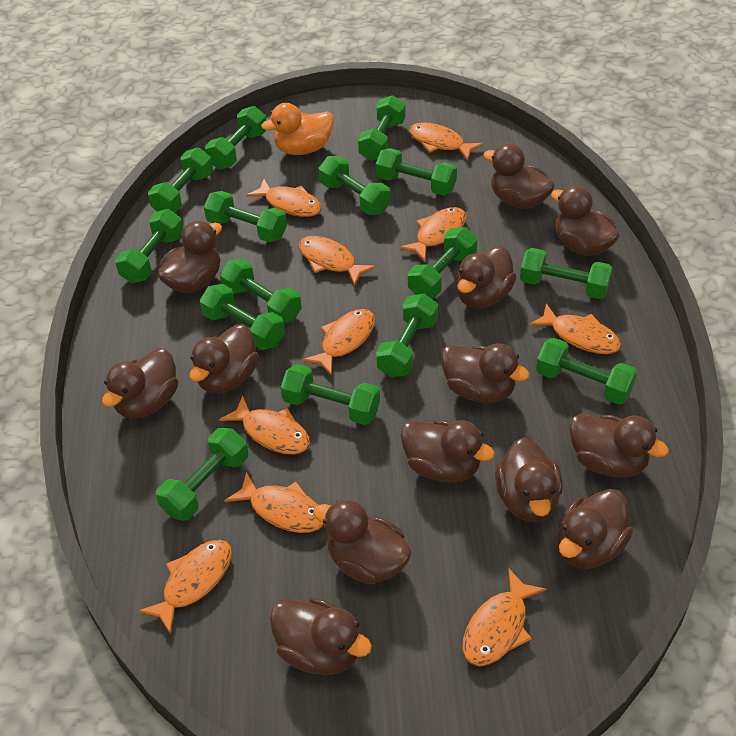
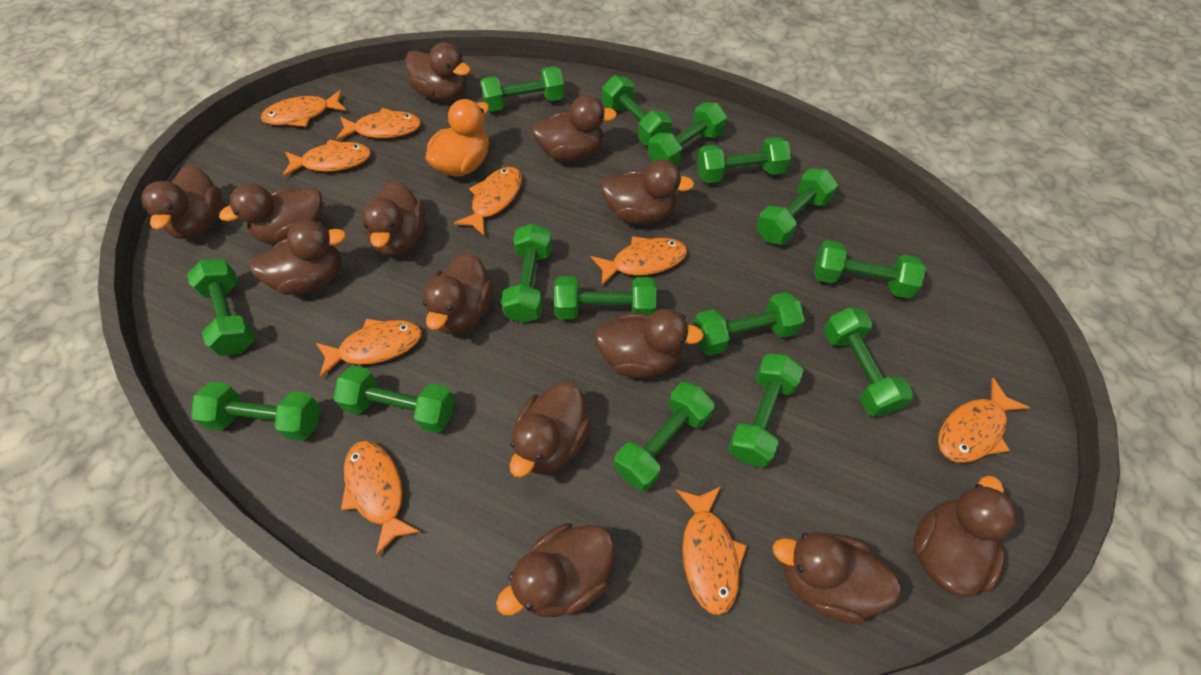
orange fish: [138,540,232,634] [219,396,310,455] [225,472,324,533] [246,179,322,217] [299,236,376,286] [303,309,375,376] [399,207,466,261] [409,122,483,160] [462,569,546,667] [529,303,621,354] = 10 -> [261,90,347,127] [282,139,371,177] [316,319,422,378] [336,108,422,140] [341,440,421,557] [454,167,522,236] [591,236,687,286] [676,486,747,616] [938,378,1030,463] = 9

